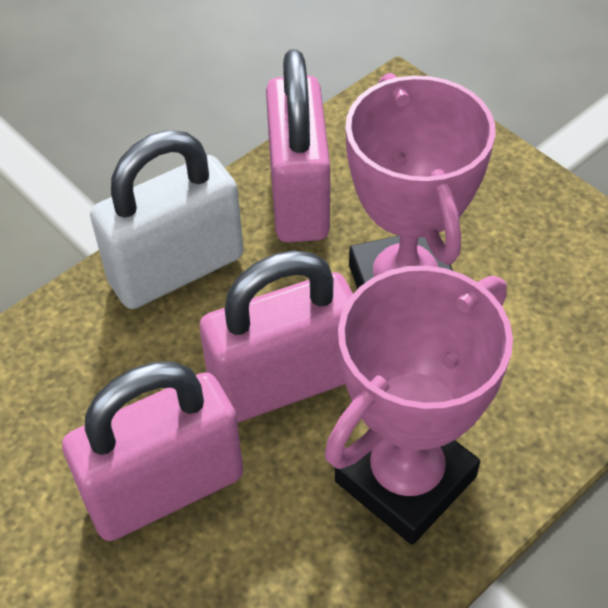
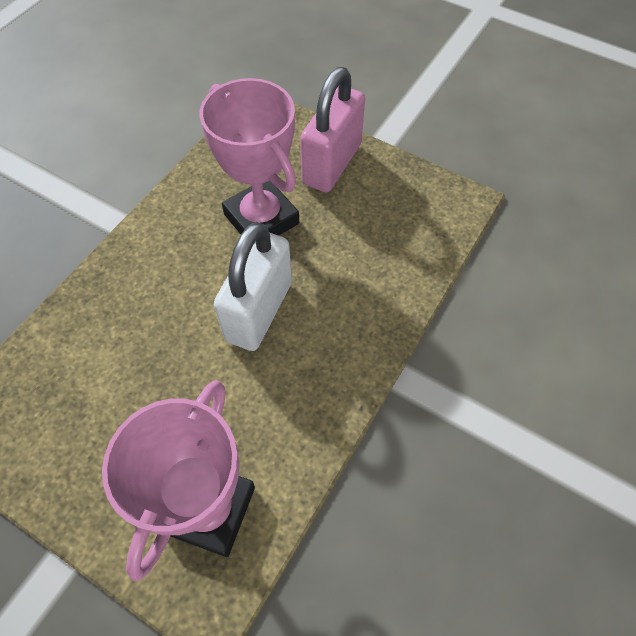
pink padlock: [62,362,244,541] [200,250,353,423] [266,49,330,242] = 3 -> [300,67,365,192] = 1

